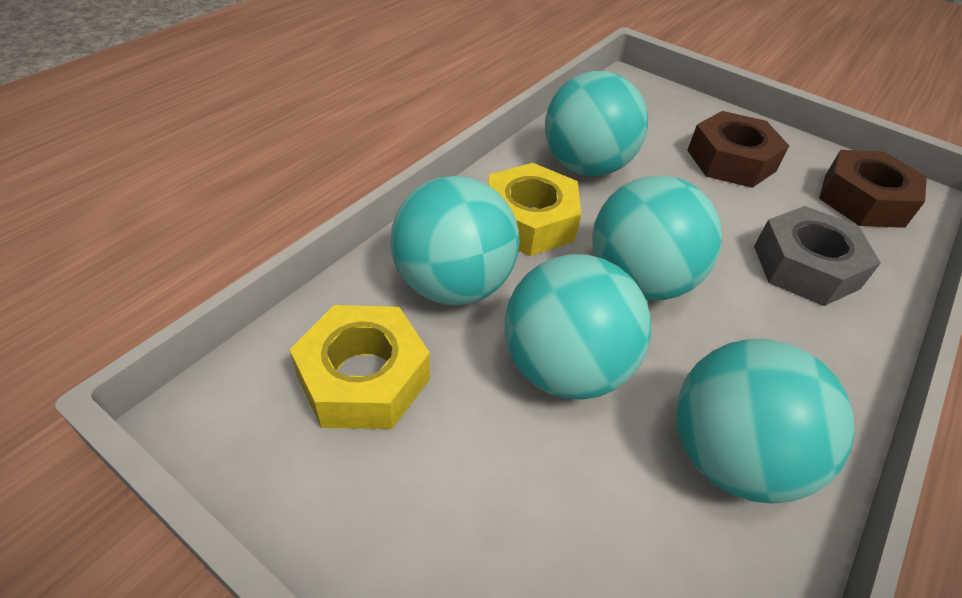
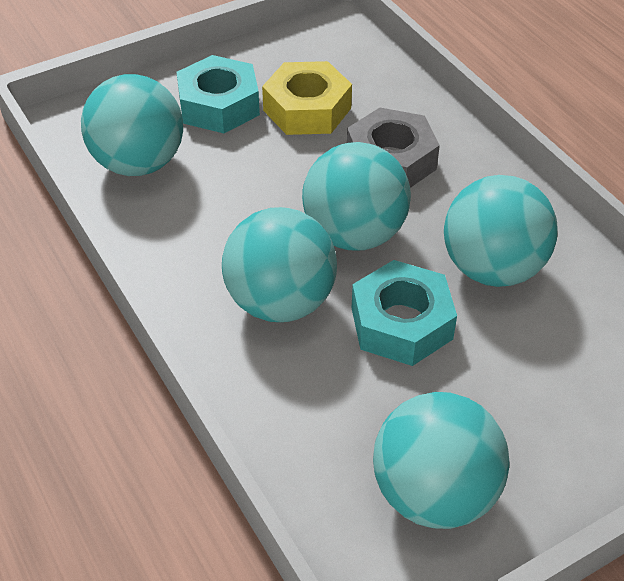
brown nut: [687,111,789,188] [819,150,927,228] = 2 -> none = 0
turquoise nut: none = 0 -> [176,55,260,133] [352,260,457,366] = 2
yellow nut: [289,305,430,429] [488,163,581,256] = 2 -> [262,61,352,135] = 1

